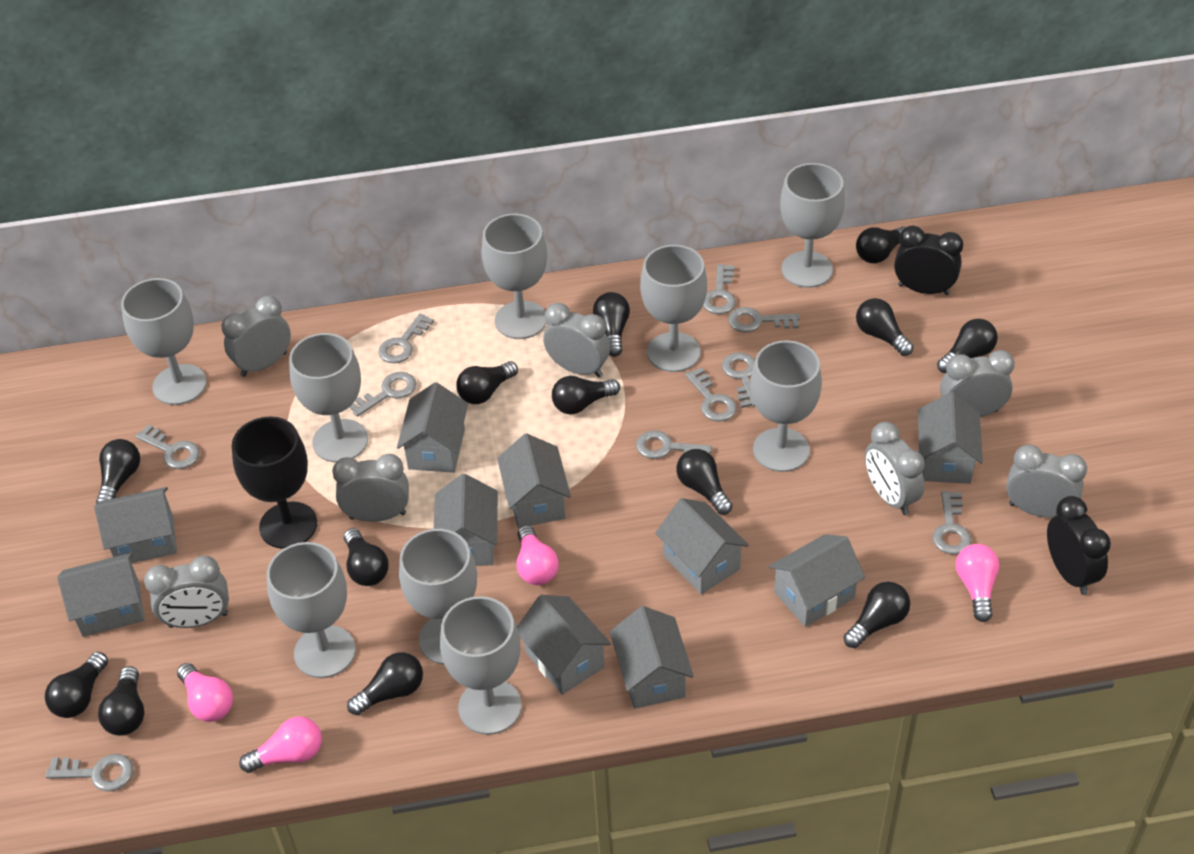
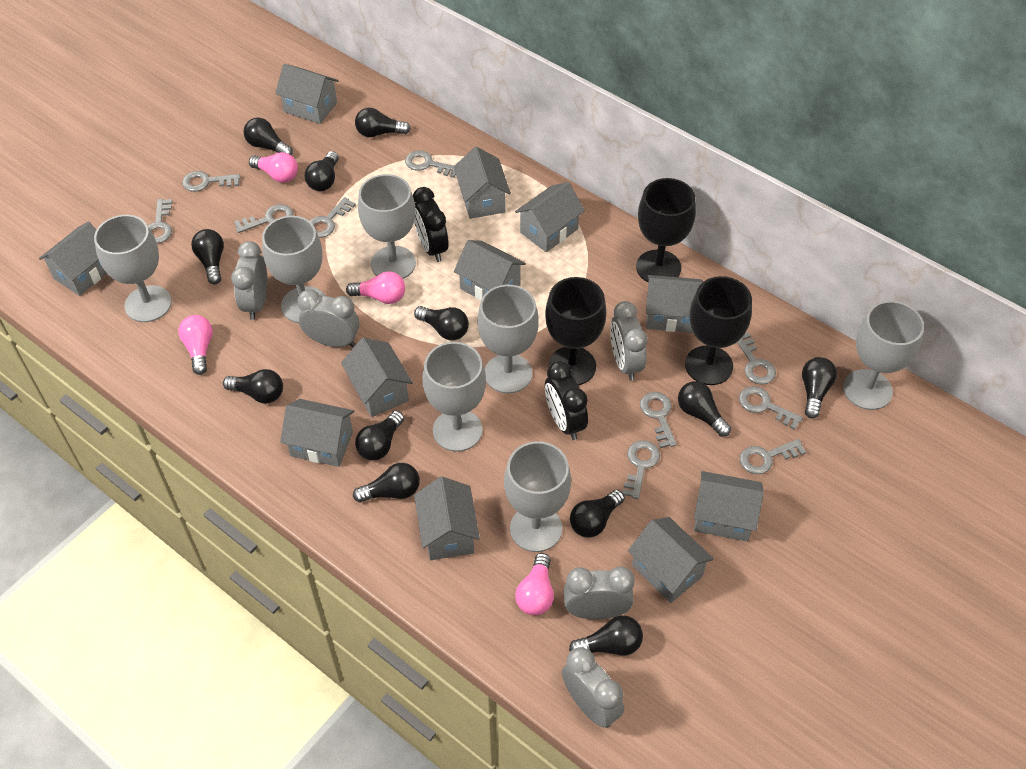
black goblet: [232,416,317,549] = 1 -> [545,277,606,385] [636,178,696,283] [685,276,752,385] = 3
black light bulb: [45,652,108,718] [96,439,140,504] [98,666,144,736] [344,528,389,586] [347,652,423,715] [456,361,518,404] [552,376,620,414] [593,292,630,357] [676,449,733,515] [844,582,910,648] [856,227,906,263] [856,298,914,356] [937,319,998,373] = 13 -> [191,229,224,285] [223,369,283,404] [244,118,293,155] [305,151,339,191] [353,463,420,502] [355,108,411,137] [355,411,404,460] [414,306,469,340] [569,615,643,656] [570,489,625,538] [678,381,731,437] [802,357,837,418] = 12
grey clock: [144,556,229,628] [221,296,291,377] [332,454,409,522] [543,303,610,378] [865,422,925,515] [940,350,1015,417] [1006,445,1087,518] = 7 -> [231,241,267,320] [297,289,359,347] [562,647,624,728] [564,566,635,620] [610,301,647,381] = 5
grey goblet: [121,278,207,405] [267,542,356,678] [289,333,368,462] [399,529,477,665] [440,596,522,735] [481,214,547,339] [640,245,707,372] [750,340,822,472] [780,163,845,288] = 9 -> [94,215,172,322] [262,216,325,323] [358,174,416,279] [422,342,486,452] [477,285,539,394] [504,441,571,552] [843,301,924,410] = 7
grey house: [57,553,145,637] [94,487,177,563] [397,382,468,473] [434,474,498,566] [497,433,571,528] [517,595,611,695] [610,606,694,709] [655,498,749,594] [769,534,865,627] [918,392,983,484] = 10 -> [39,222,107,296] [275,64,339,124] [280,399,354,467] [341,337,413,417] [414,476,480,560] [454,147,511,219] [454,240,526,301] [515,182,585,252] [628,517,714,603] [646,275,704,333] [694,471,764,542] = 11

